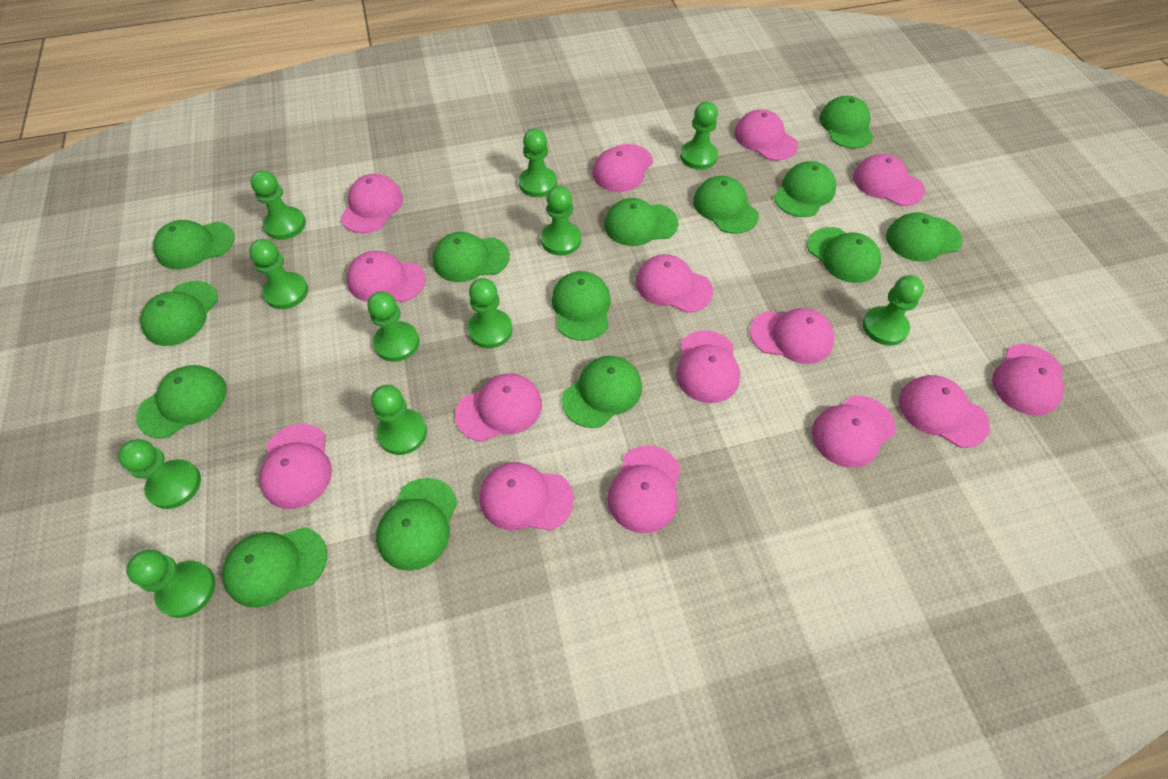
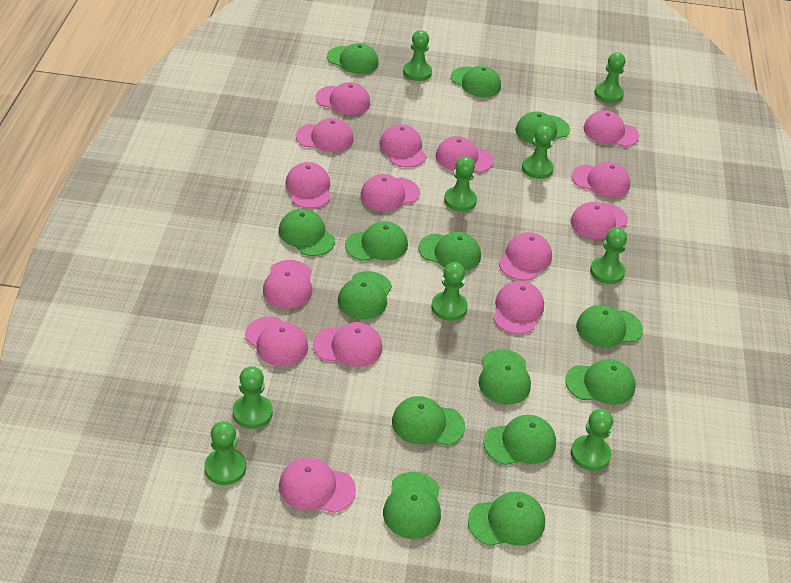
green pawn: [118,439,201,509] [126,550,215,618] [249,239,308,309] [251,170,306,240] [367,291,419,362] [371,385,427,455] [468,278,512,348] [519,129,557,197] [541,186,581,256] [680,101,718,170] [863,275,924,346] = 11 -> [204,421,246,485] [233,366,273,429] [403,30,432,81] [432,262,468,321] [444,156,477,212] [522,125,554,179] [571,409,613,471] [590,228,627,284] [594,52,625,103] = 9

